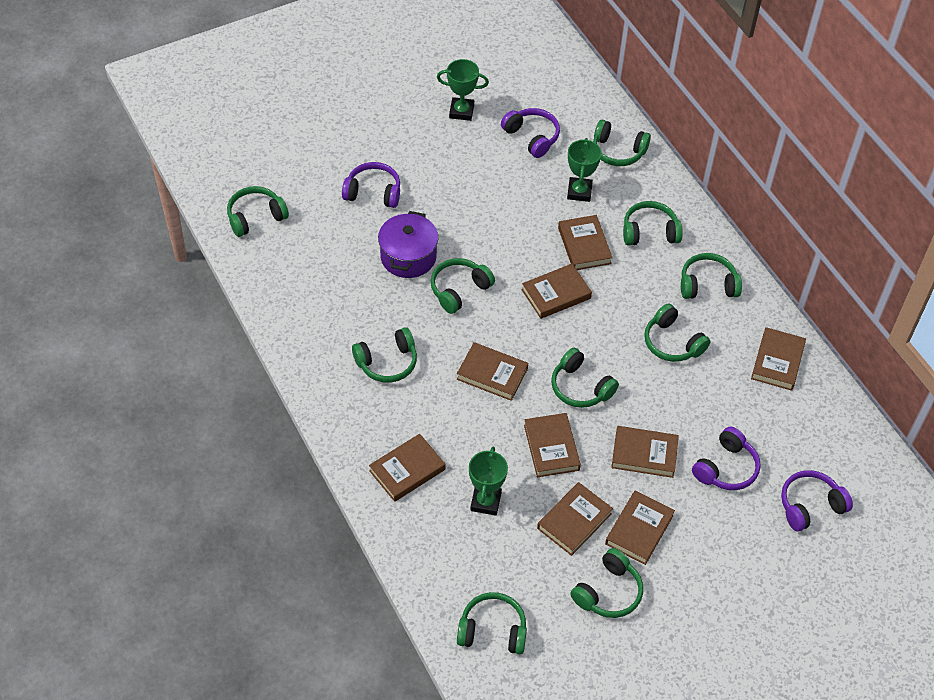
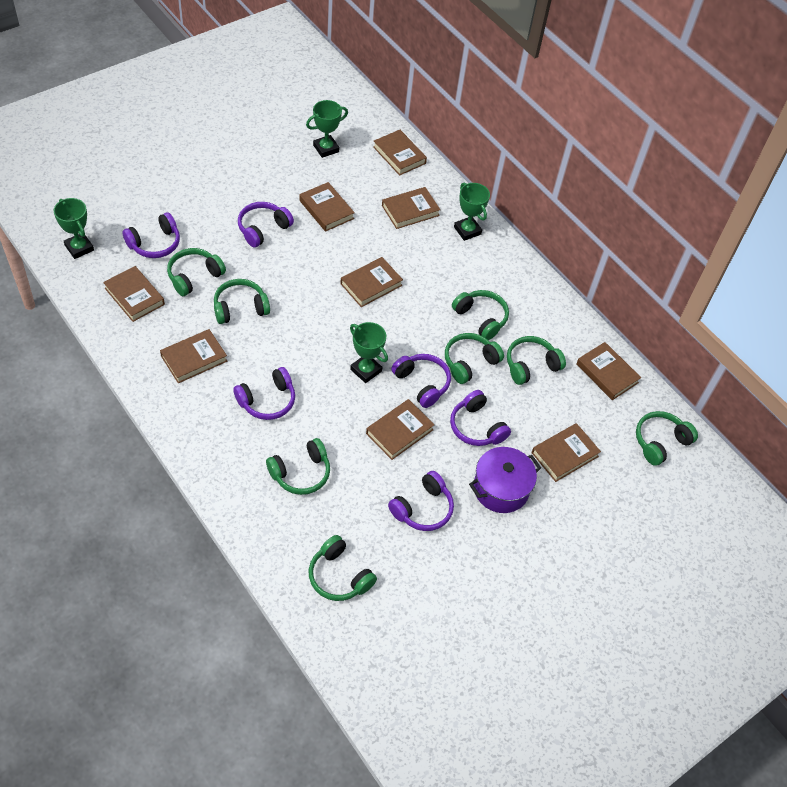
green headphones: [227,186,289,237] [352,327,417,383] [431,258,495,314] [457,592,527,654] [551,348,619,408] [570,548,643,618] [593,120,651,166] [623,201,683,246] [644,303,711,362] [681,253,742,299] = 10 -> [167,248,226,296] [214,279,270,324] [266,438,330,495] [309,535,377,601] [445,333,504,384] [452,290,509,340] [507,336,566,385] [636,411,698,466] = 8
green trophy: [437,59,489,121] [469,447,508,516] [567,138,602,202] = 3 -> [54,198,94,259] [306,100,348,158] [350,322,388,383] [454,182,490,241] = 4
purple headphones: [342,162,400,208] [501,108,560,158] [692,427,761,490] [781,470,853,531] = 4 -> [122,212,180,258] [233,367,295,420] [238,202,294,248] [388,471,454,531] [391,354,451,408] [450,390,511,446] = 6

